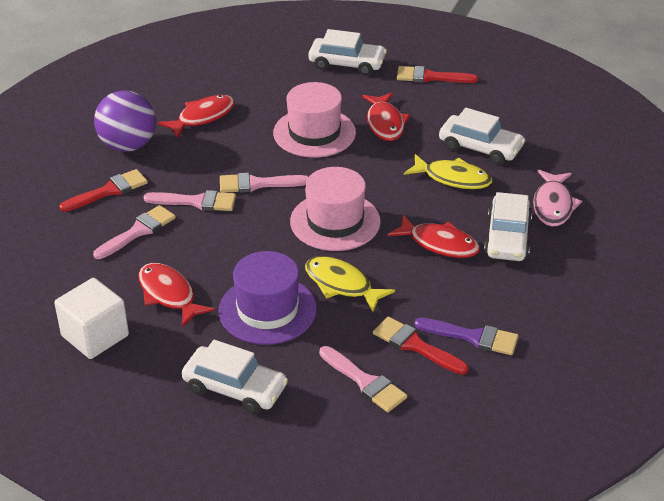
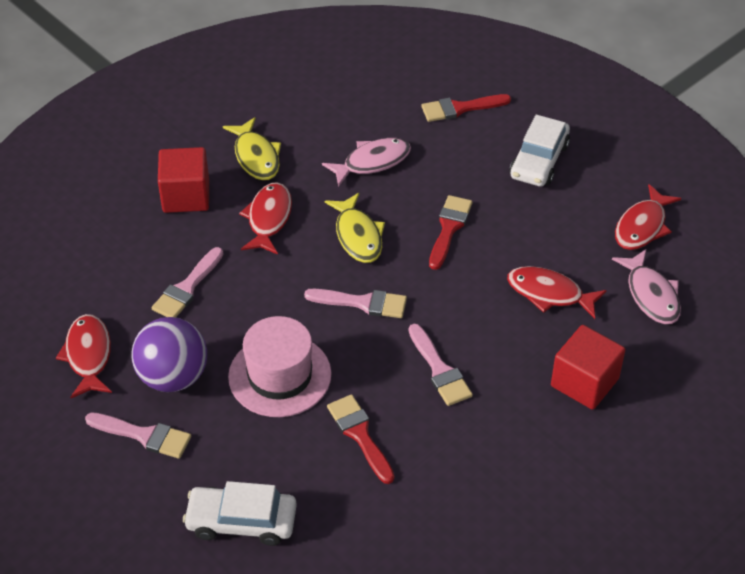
pink fish: [533,170,582,227] = 1 -> [322,138,411,187] [612,249,681,324] = 2
pink hat: [273,82,356,158] [290,167,381,251] = 2 -> [228,316,331,417] = 1
purple brush: [414,318,519,355] = 1 -> none = 0
purple hat: [219,251,317,345] = 1 -> none = 0
red cube: none = 0 -> [158,147,209,213] [551,325,625,410] = 2
white car: [182,340,288,414] [308,29,387,75] [439,108,526,165] [484,192,532,261] = 4 -> [183,481,297,546] [510,115,570,187] = 2
white cube: [54,278,129,359] = 1 -> none = 0

